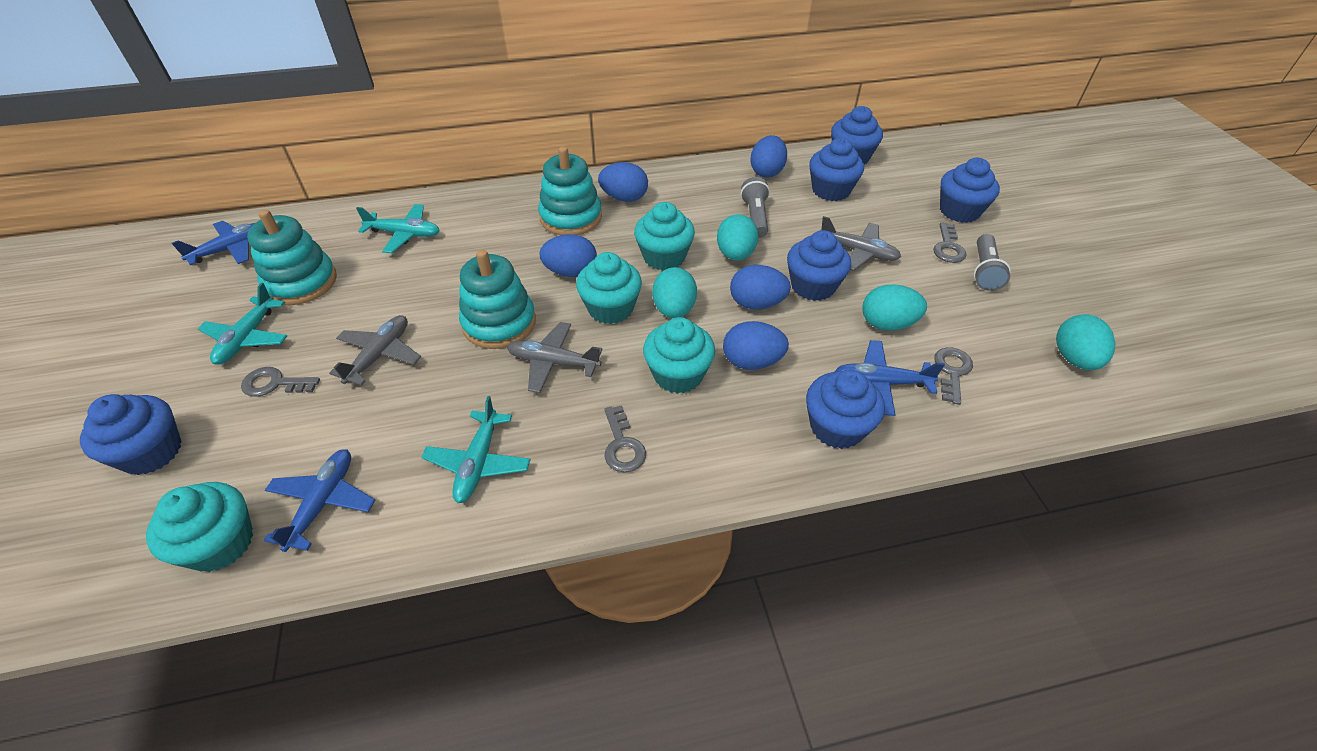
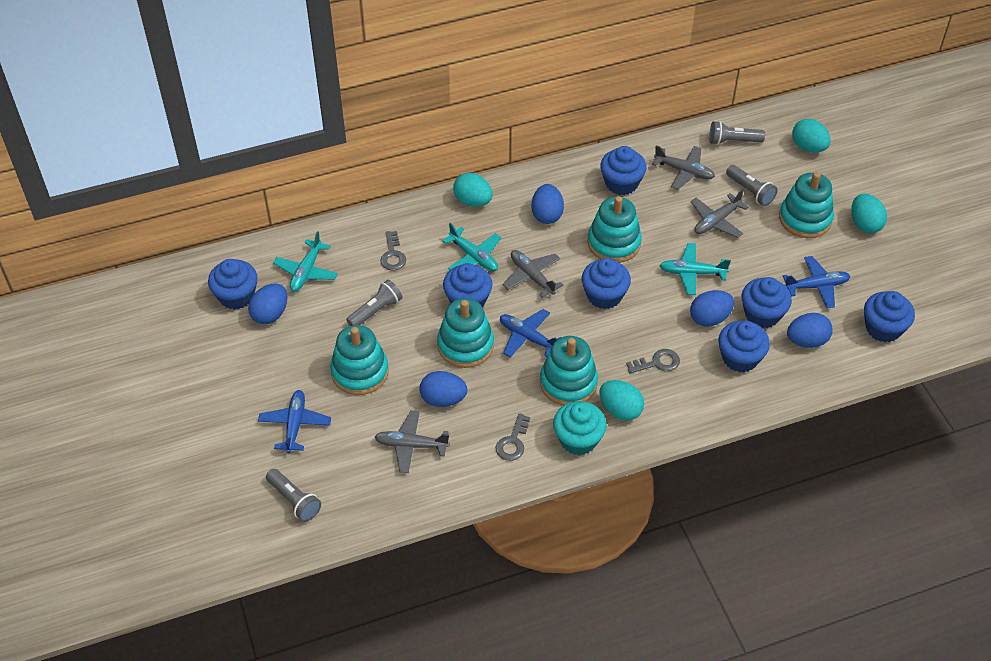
blue cupcake: [80,394,182,475] [787,230,851,301] [806,370,885,449] [809,138,864,201] [831,106,883,165] [940,158,1000,223] = 6 -> [208,259,258,310] [443,263,492,307] [582,258,631,309] [600,146,646,195] [718,321,770,372] [742,277,792,328] [864,291,915,342] = 7
grey flashlight: [741,177,770,238] [974,234,1011,291] = 2 -> [266,469,321,522] [346,280,403,326] [709,121,765,145] [726,165,777,206] = 4
grey key: [241,367,320,397] [604,405,646,472] [933,223,967,263] [934,347,973,405] = 4 -> [380,231,406,270] [496,413,530,461] [626,349,680,373] = 3
grey plane: [329,315,421,386] [507,322,602,393] [822,216,901,271] = 3 -> [375,410,450,473] [502,250,563,298] [652,145,715,190] [691,189,749,238] = 4
turquoise cupcake: [146,482,253,572] [576,252,642,324] [634,202,695,270] [643,317,715,394] = 4 -> [553,401,607,455] = 1
turquoise stacking toy: [247,209,337,305] [459,250,536,349] [538,146,602,235] = 3 -> [330,325,389,395] [437,298,494,368] [540,336,598,406] [587,196,642,263] [779,172,834,238] = 5

